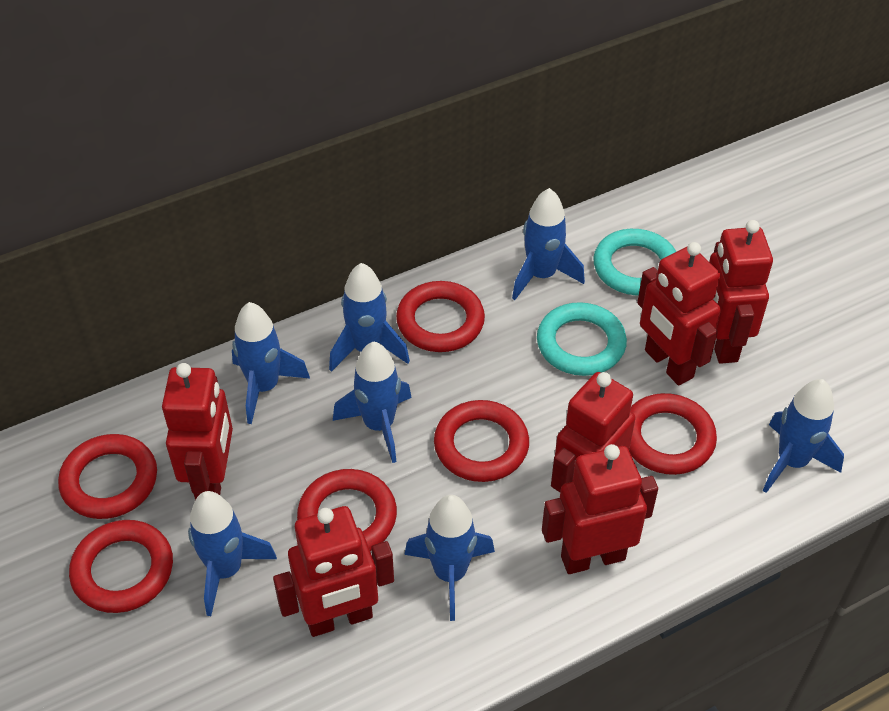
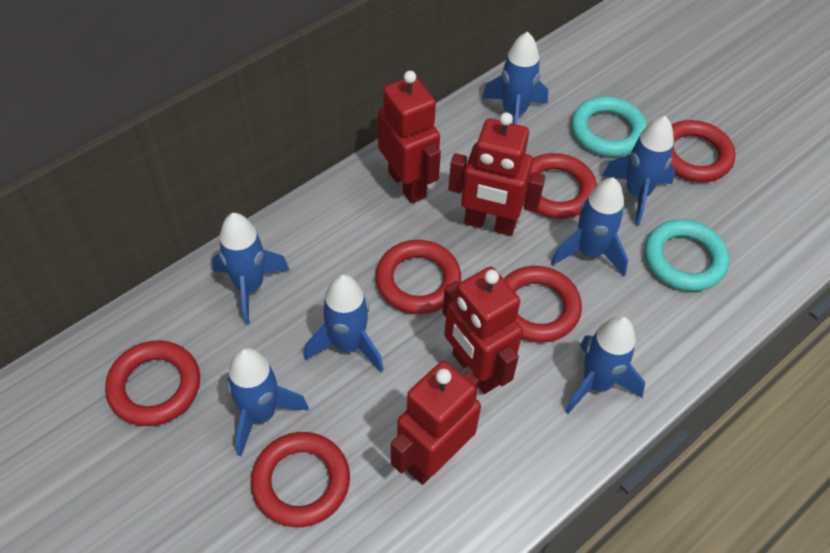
red robot: [162,363,233,500] [273,506,394,637] [542,444,658,574] [551,372,636,492] [637,242,721,386] [709,220,773,364] = 6 -> [378,71,441,204] [391,361,481,485] [442,267,523,394] [448,112,545,236] = 4

